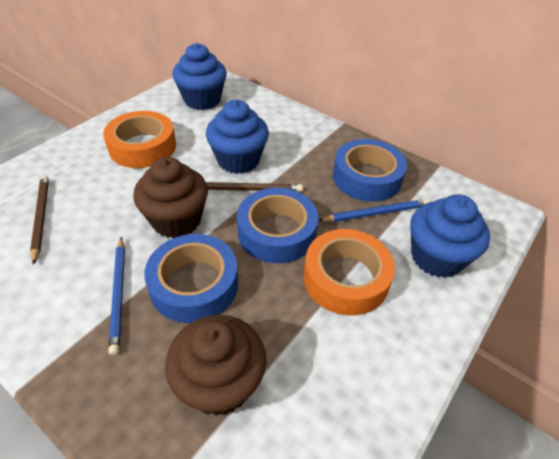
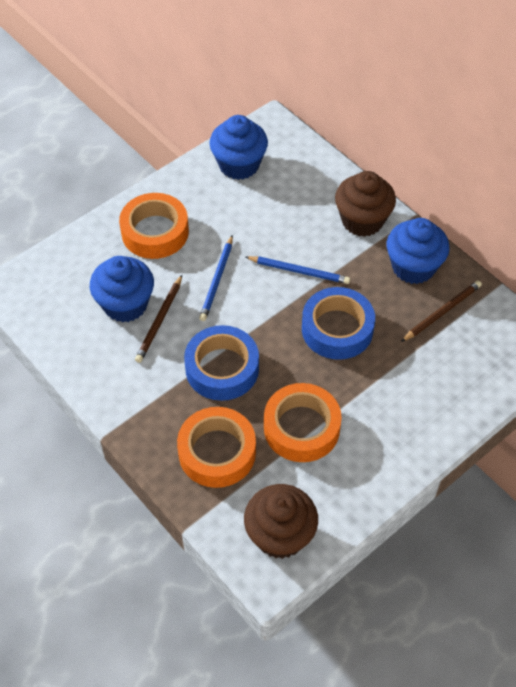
blue tape: [144,234,238,323] [237,188,319,263] [333,139,407,202] = 3 -> [184,325,259,401] [302,287,375,360] = 2
orange tape: [103,111,176,168] [304,229,395,316] = 2 -> [119,193,189,259] [177,407,256,488] [264,383,342,462] = 3

